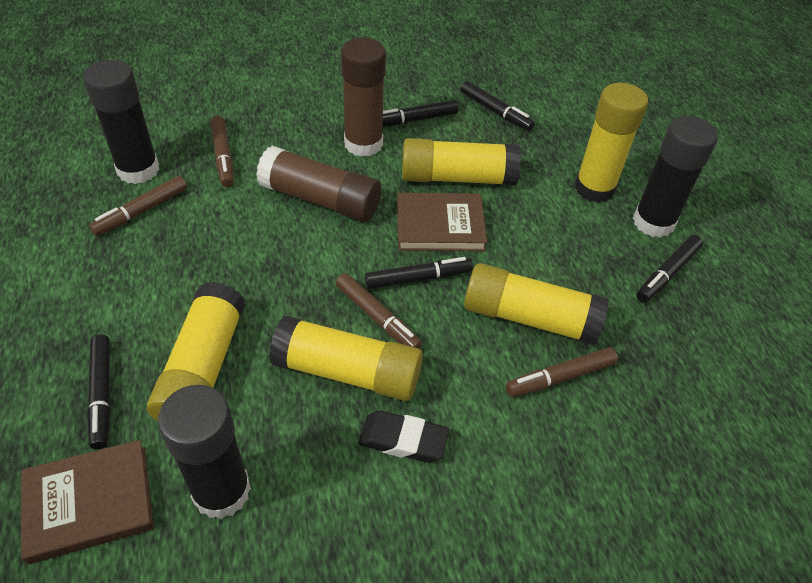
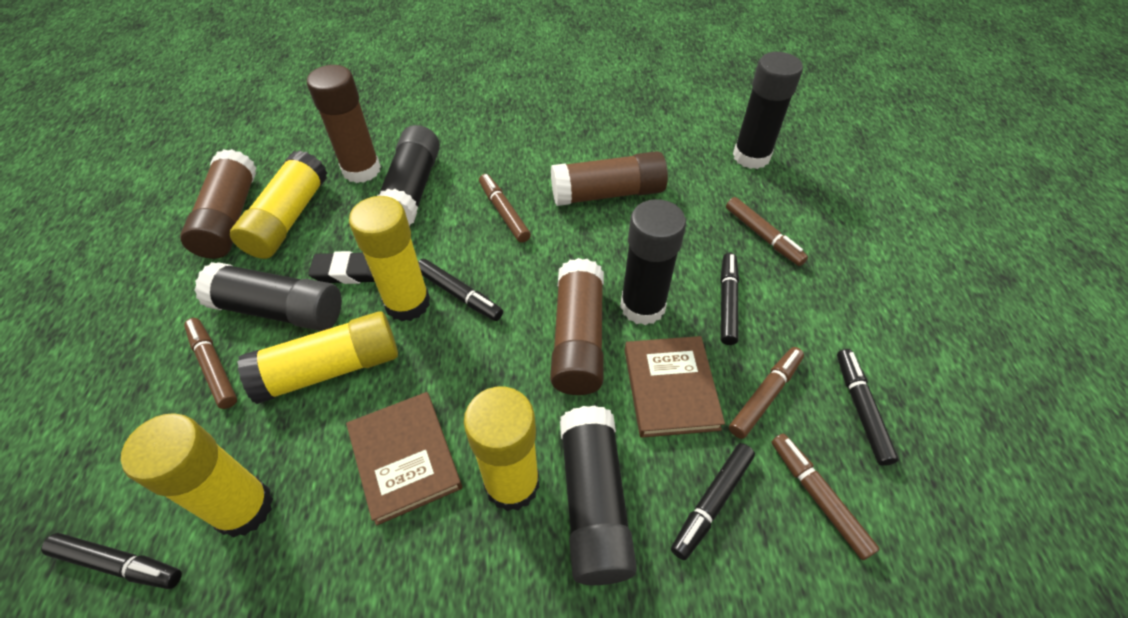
black glue stick: [83,60,160,184] [158,385,251,519] [633,116,718,238] = 3 -> [195,262,342,331] [377,125,440,227] [560,405,637,585] [620,199,686,325] [733,52,803,169] = 5
brown glue stick: [256,146,381,222] [341,37,386,157] = 2 -> [180,149,256,259] [307,65,381,183] [550,258,604,395] [551,151,668,206] = 4
brown marker: [89,176,187,236] [211,116,234,187] [336,273,422,349] [506,347,618,397] = 4 -> [184,318,237,409] [479,174,531,243] [726,197,808,266] [729,347,804,439] [772,433,879,560] = 5

